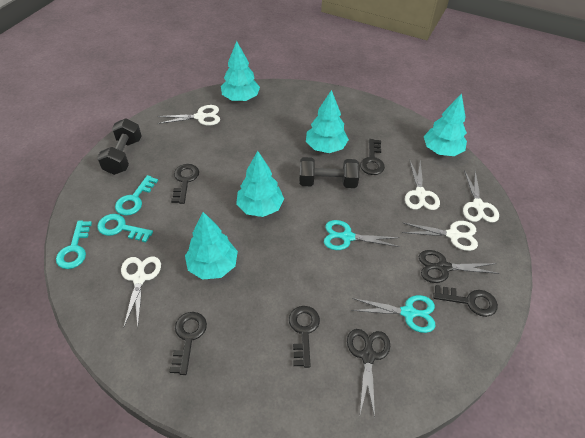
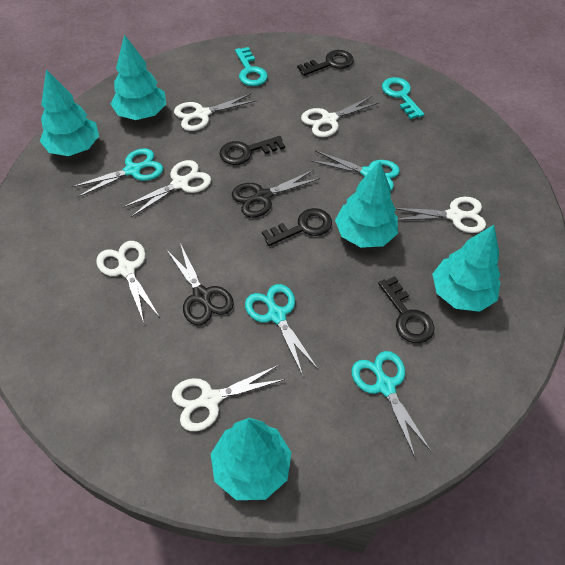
black dumbbell: [97,118,142,175] [299,157,359,188] = 2 -> none = 0
black key: [169,312,207,375] [171,164,199,204] [289,306,320,368] [360,139,385,175] [433,285,498,317] = 5 -> [220,136,285,165] [262,208,332,246] [297,50,354,76] [378,276,434,343] = 4
turquoise key: [56,221,92,269] [97,214,153,242] [115,175,158,216] = 3 -> [235,47,268,86] [382,77,424,119] = 2
turquoise scissors: [324,220,400,250] [351,295,435,333] = 2 -> [72,148,163,198] [245,284,318,375] [311,151,400,190] [351,351,432,457] = 4
white scissors: [121,256,161,326] [157,105,220,126] [402,221,478,251] [405,160,440,210] [463,170,499,222] = 5 -> [96,241,159,322] [123,160,211,217] [172,365,286,431] [174,94,257,131] [301,96,380,137] [395,197,486,233] = 6

